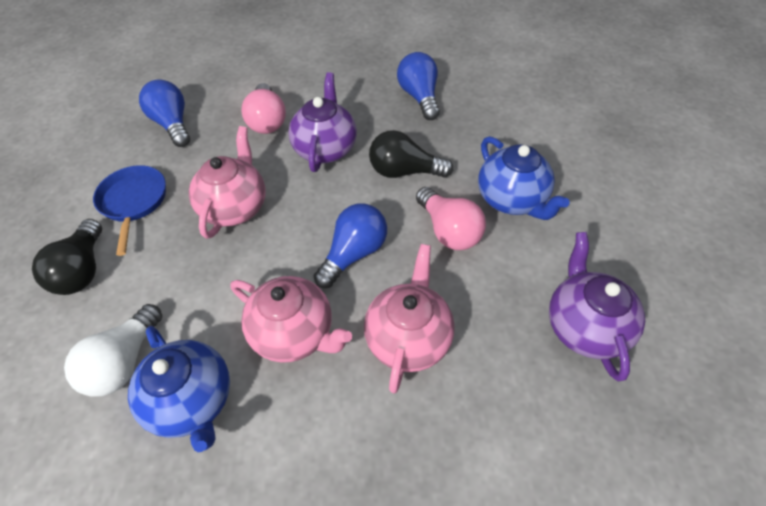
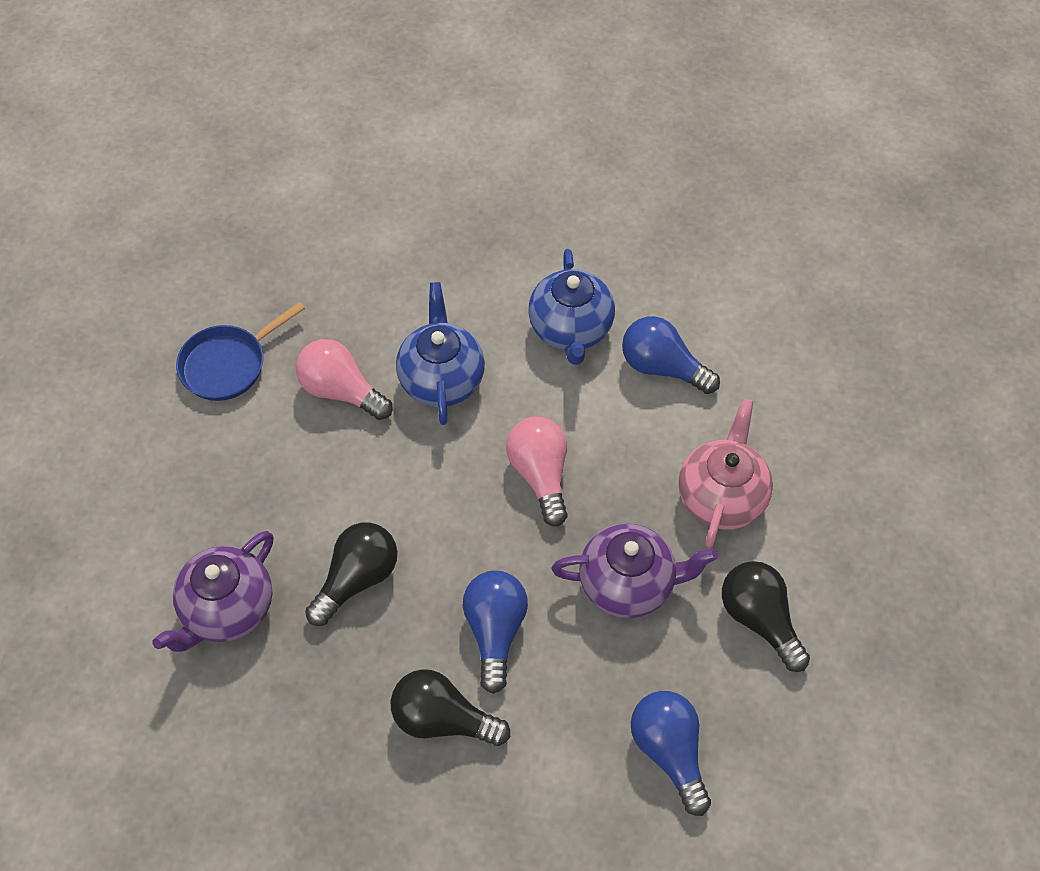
black light bulb: [32,219,102,295] [369,130,453,178] = 2 -> [305,522,397,626] [391,669,510,746] [722,561,810,672] = 3
pink teapot: [189,126,266,239] [230,276,352,363] [364,244,455,394] = 3 -> [678,399,773,548] = 1
white light bulb: [64,304,162,397] = 1 -> none = 0

